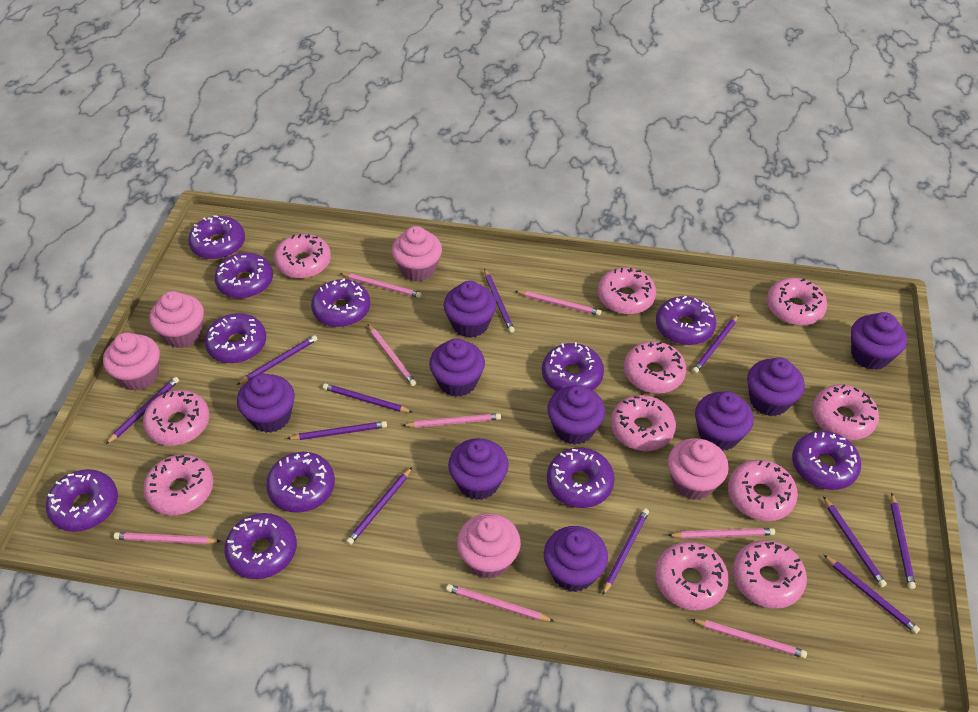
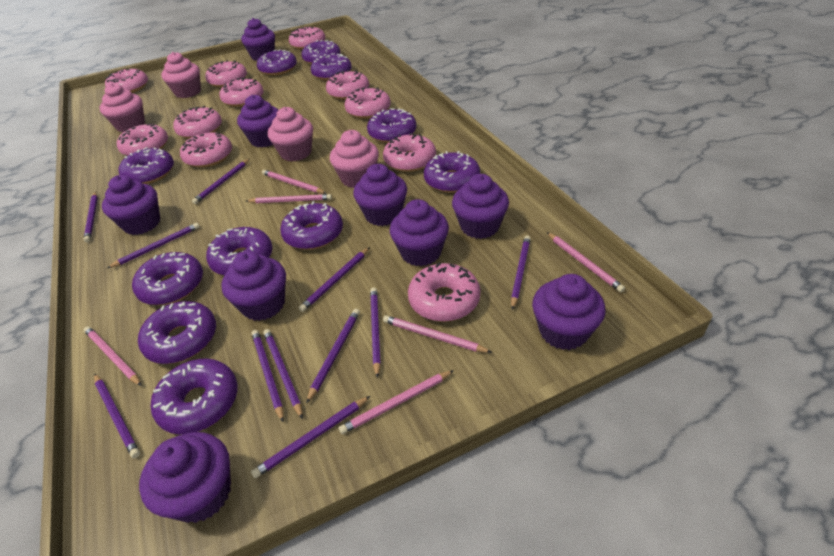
pink cupcake: [103,333,160,391] [149,291,204,348] [392,226,442,282] [457,513,521,579] [668,438,729,500] = 5 -> [100,83,145,132] [161,52,201,98] [268,107,313,162] [330,130,379,188] = 4
pink pencil: [114,532,221,544] [340,273,422,298] [368,324,416,386] [402,413,501,428] [446,584,554,622] [515,291,601,315] [667,528,775,539] [691,619,807,658] = 8 -> [84,326,142,386] [246,194,332,203] [262,170,326,194] [339,370,454,434] [383,315,492,353] [547,232,625,292] = 6

